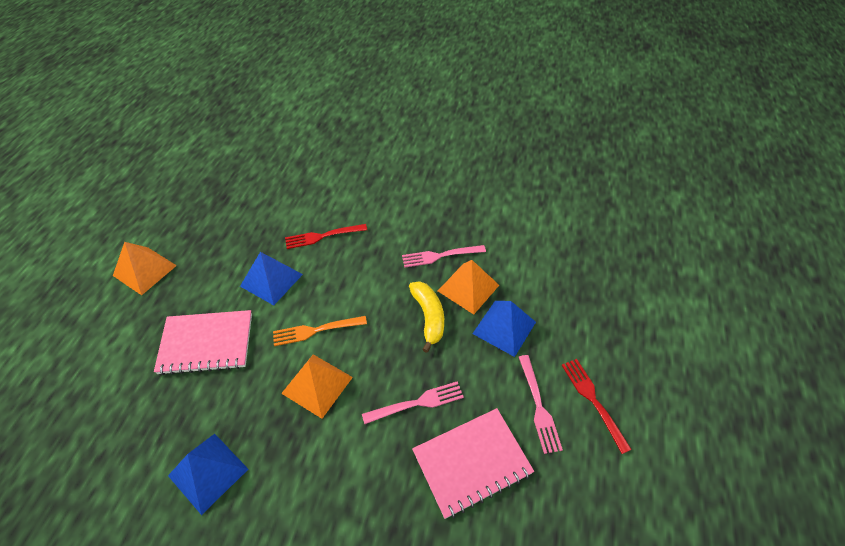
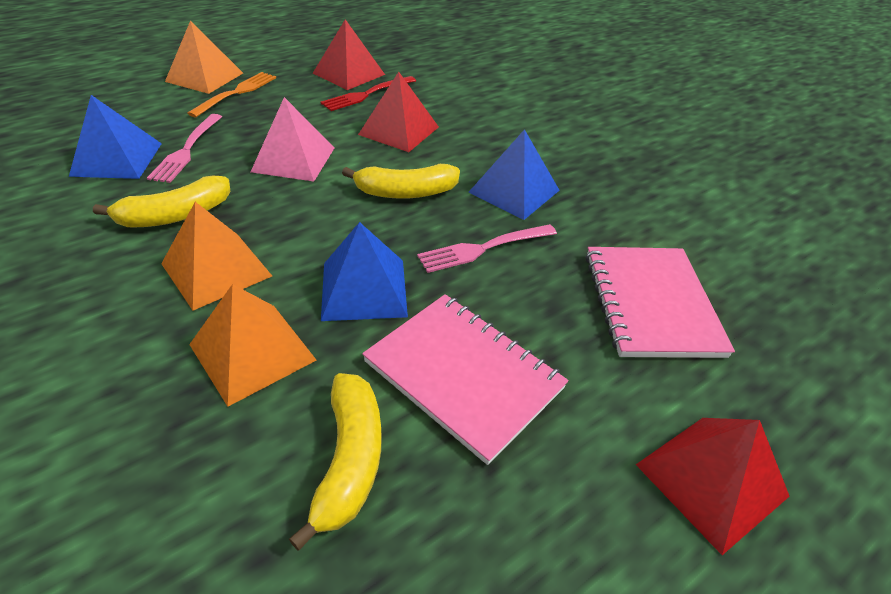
pink fork: [362,381,464,424] [402,245,486,268] [519,355,563,454] = 3 -> [147,114,222,183] [417,224,557,273] = 2
pink pyramid: none = 0 -> [251,97,335,182] = 1
red fork: [285,224,367,249] [562,359,632,454] = 2 -> [321,76,416,111] = 1
red pyramid: none = 0 -> [313,19,385,90] [358,72,439,152] [636,418,790,555] = 3
yellow banana: [409,281,444,353] = 1 -> [93,175,230,227] [289,373,382,550] [342,164,460,199] = 3

